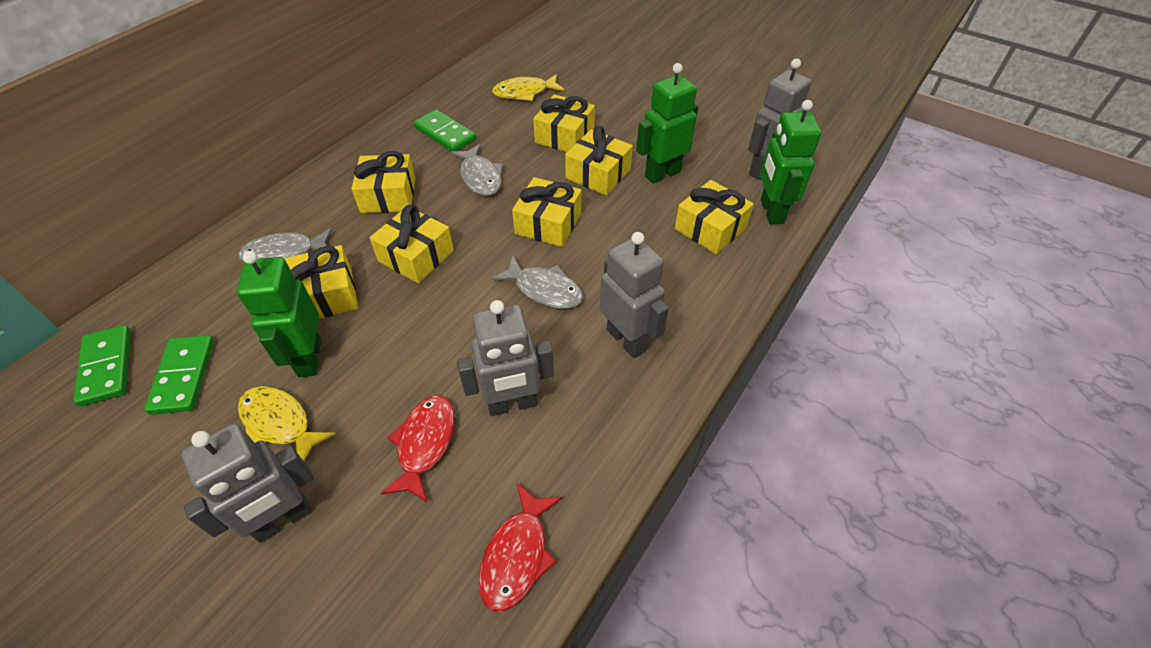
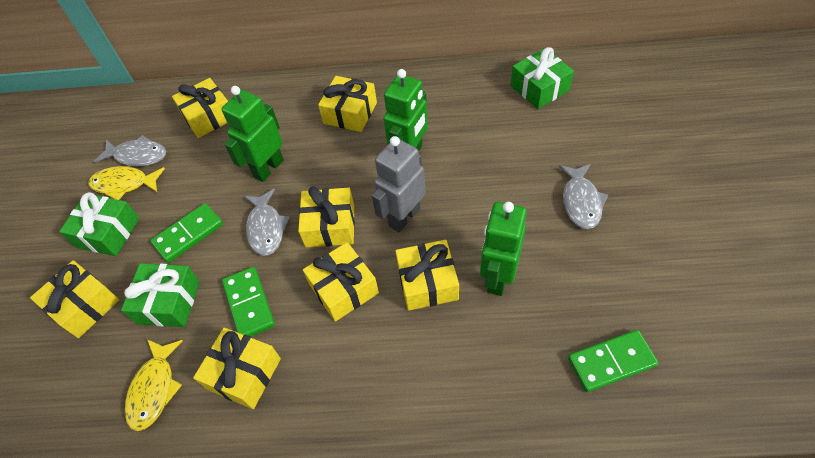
green gift: none = 0 -> [59,192,140,256] [121,263,200,327] [511,47,574,109] = 3
grey robot: [181,423,314,543] [457,300,554,416] [600,232,669,358] [748,58,811,180] = 4 -> [372,136,426,232] = 1
red fish: [381,395,455,503] [478,484,562,612] = 2 -> none = 0

